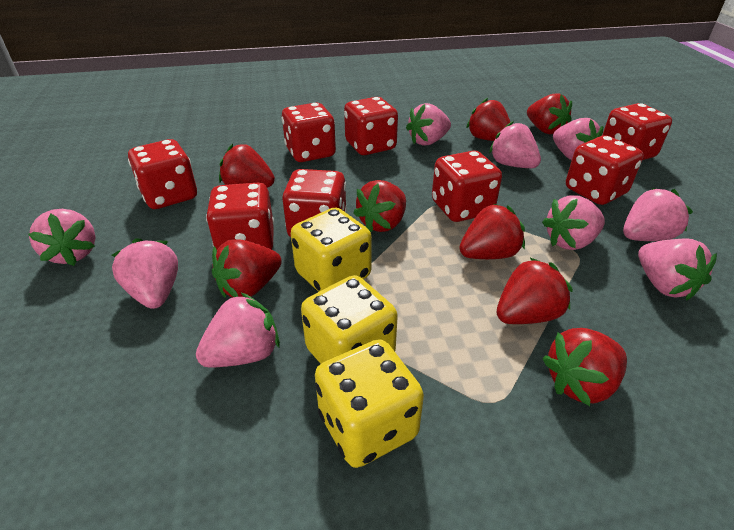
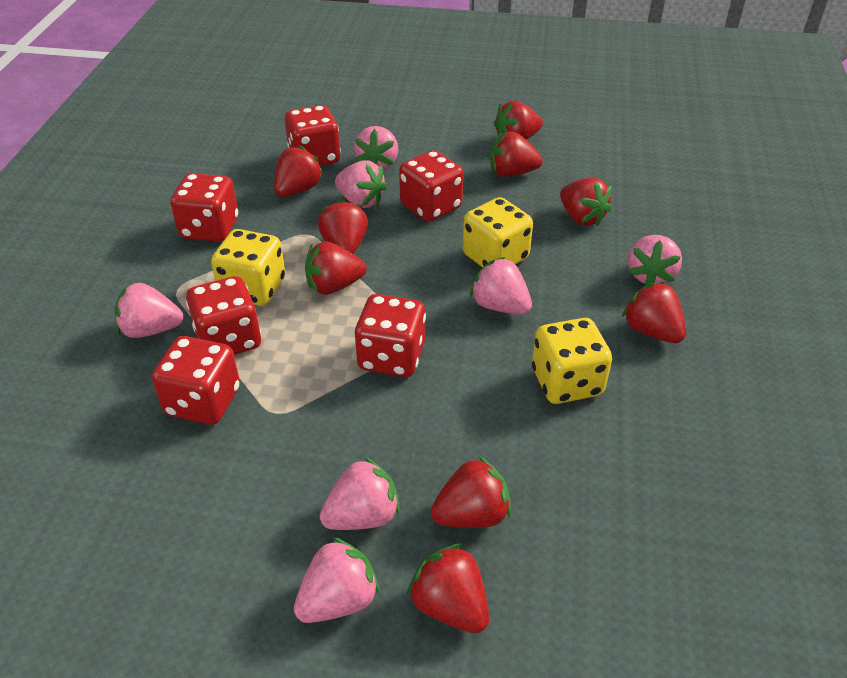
pink strawberry: [28,209,95,266] [111,238,178,309] [196,293,280,367] [406,103,451,146] [489,121,541,168] [542,195,605,250] [553,118,603,160] [623,188,693,241] [638,239,717,301] = 9 -> [115,282,183,338] [294,537,380,623] [320,457,400,530] [335,161,387,208] [354,126,398,170] [470,257,532,314] [628,235,682,285] = 7
red dice: [128,139,197,209] [206,183,274,250] [282,102,336,162] [282,169,347,237] [344,97,398,155] [432,151,502,222] [566,135,643,205] [603,103,672,160] = 8 -> [152,336,240,425] [171,173,238,242] [186,276,261,355] [285,105,341,166] [354,294,426,377] [399,150,464,222] = 6
red strawberry: [212,239,282,298] [219,144,275,188] [353,180,406,232] [459,204,525,259] [466,98,510,141] [497,258,573,324] [527,94,572,134] [542,328,627,406] = 8 -> [274,145,324,197] [305,241,367,295] [318,199,368,254] [407,544,489,633] [431,455,511,528] [490,131,543,177] [494,101,543,140] [560,177,612,226] [622,282,686,343] = 9

